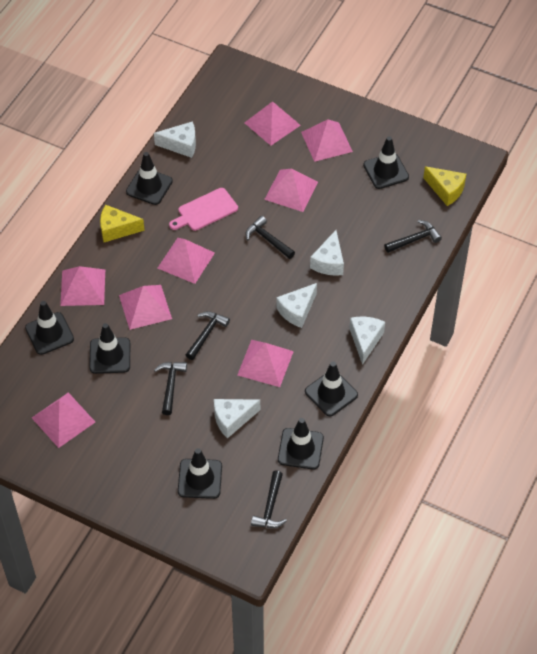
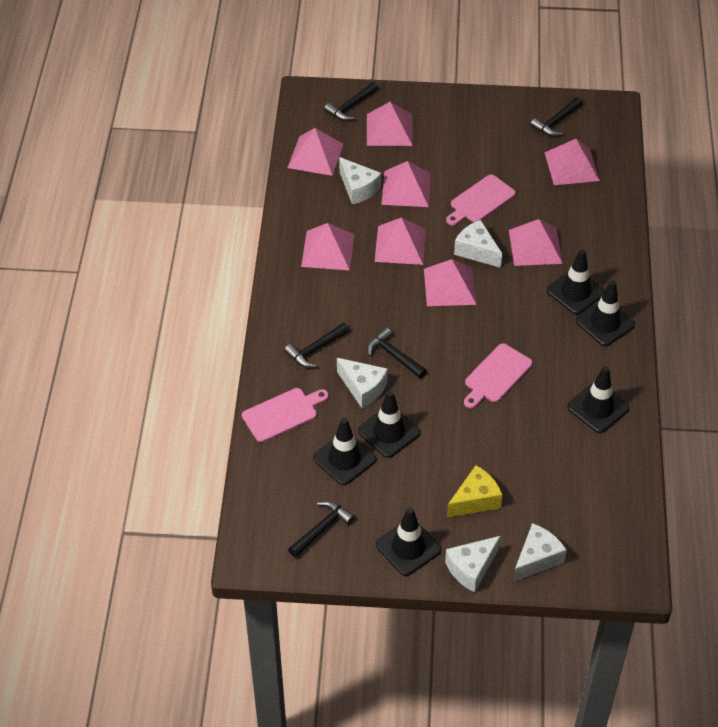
black traffic cone: [25,301,74,355] [89,323,130,374] [126,152,173,205] [178,448,222,499] [278,418,324,469] [305,361,358,417] [363,136,409,189] = 7 -> [313,418,376,485] [358,391,420,458] [376,507,441,576] [547,249,605,314] [567,366,629,433] [576,281,635,346] = 6
pink cutting board: [169,188,238,231] = 1 -> [242,388,329,442] [446,175,516,226] [464,343,533,409] = 3
yellow cheese: [100,205,145,242] [423,166,466,206] = 2 -> [447,465,502,518] = 1

